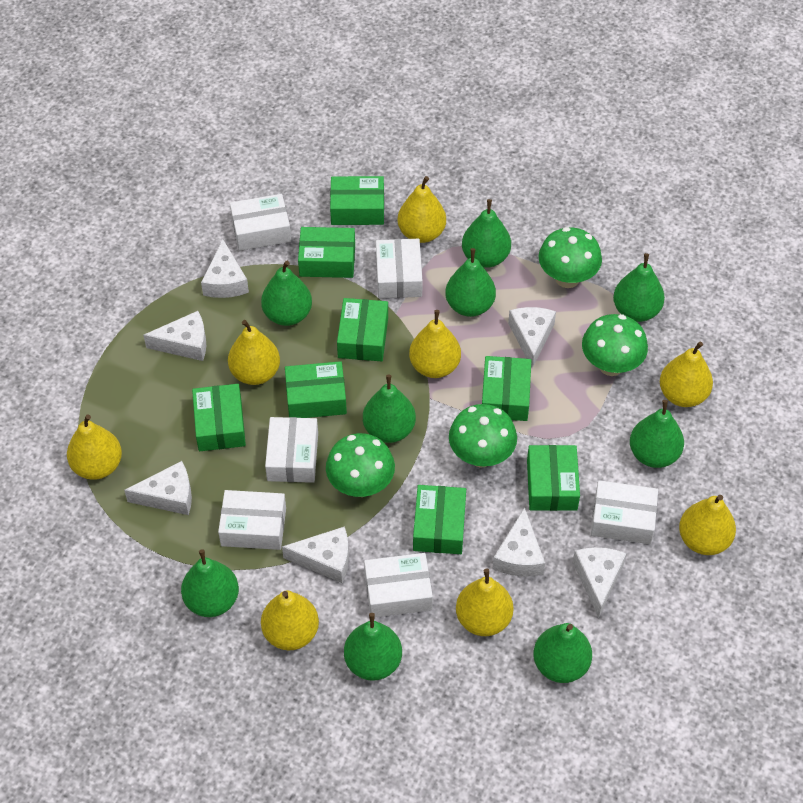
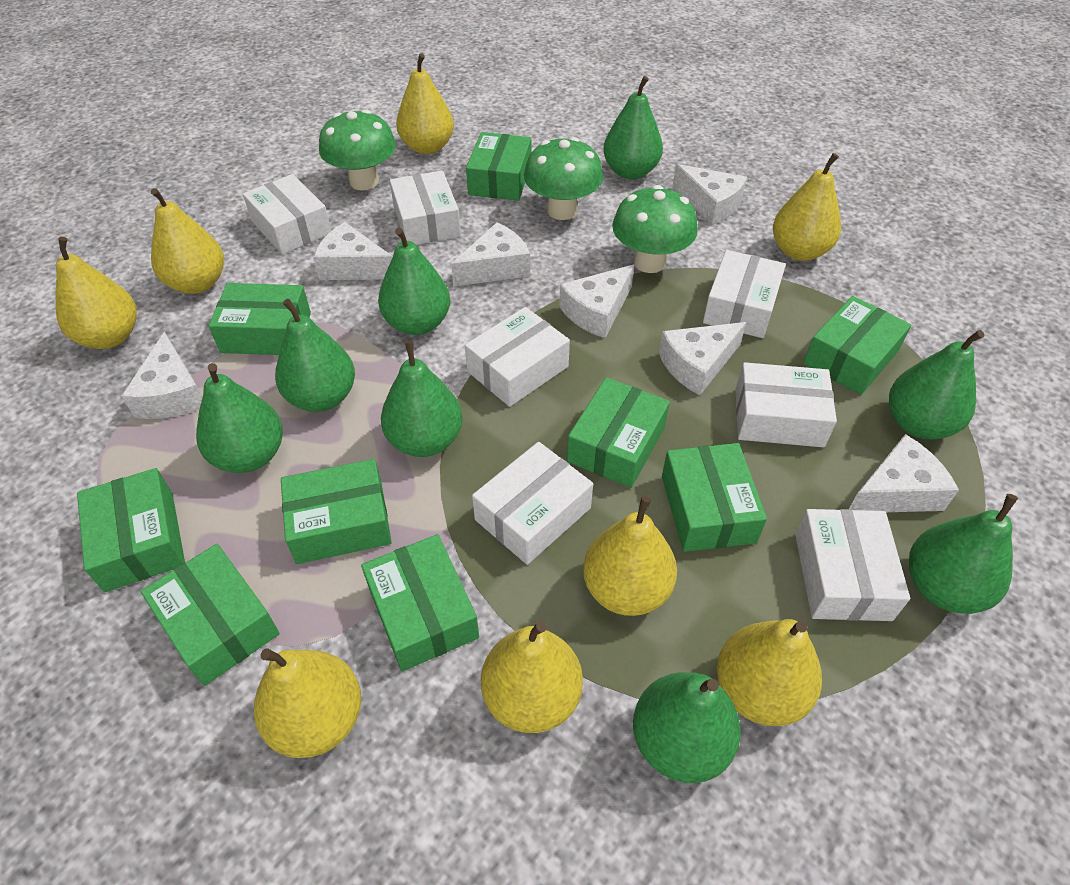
green box: [192,384,246,451] [285,361,347,418] [298,227,355,278] [330,176,384,225] [337,298,388,361] [413,485,466,554] [482,356,531,421] [527,445,580,511] = 8 -> [77,468,185,592] [141,544,280,686] [209,283,311,355] [281,459,392,564] [361,534,479,671] [466,132,531,201] [567,377,670,488] [662,443,767,552] [803,296,911,395] = 9
green mushroom: [326,433,395,497] [449,404,517,467] [539,227,602,288] [582,314,648,376] = 4 -> [319,109,396,190] [524,137,603,220] [612,185,698,273] = 3
green pear: [181,549,239,617] [261,261,312,326] [344,613,402,681] [363,374,416,443] [445,248,496,317] [462,199,511,268] [533,623,592,683] [613,253,665,322] [630,400,684,468] = 9 -> [196,363,283,473] [275,299,355,412] [378,228,450,335] [381,340,463,457] [603,76,663,179] [633,672,741,783] [889,330,984,439] [909,494,1018,614] = 8
white box: [218,490,286,550] [230,194,291,251] [265,417,318,483] [364,553,433,617] [376,239,423,298] [591,480,658,544] = 6 -> [243,174,331,254] [390,171,461,245] [465,307,570,407] [472,442,593,565] [703,250,786,338] [736,362,837,447] [795,509,910,621] = 7

